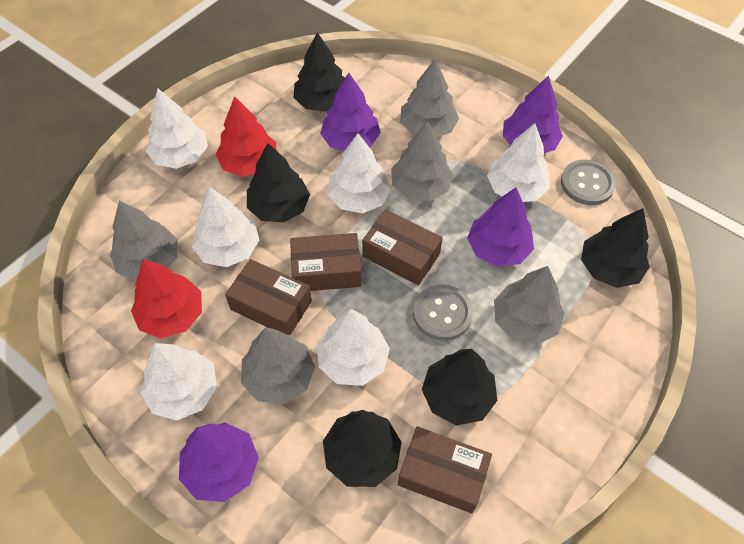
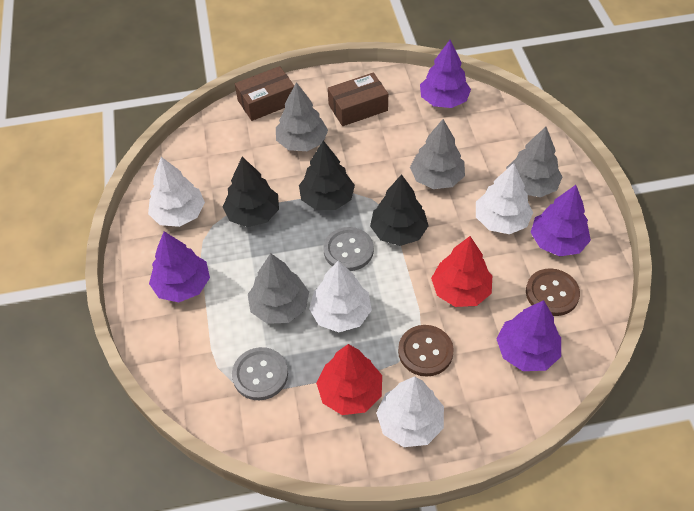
black tree: [247,143,310,223] [294,32,345,112] [323,410,402,487] [422,349,497,426] [581,208,650,288] = 5 -> [223,157,279,227] [299,141,355,210] [370,174,429,246] = 3
brown box: [225,259,312,335] [290,233,361,291] [362,209,443,286] [398,426,492,514] = 4 -> [235,66,294,121] [328,73,388,126] = 2
brown button: none = 0 -> [398,325,454,377] [526,268,580,316] = 2
grey tree: [110,201,178,281] [241,327,315,404] [391,121,453,201] [400,59,459,137] [494,266,565,345] = 5 -> [248,253,309,324] [276,82,328,151] [410,119,465,189] [506,127,563,197] = 4
white tree: [141,343,217,421] [146,88,208,169] [192,187,259,267] [317,309,390,386] [328,133,391,213] [487,123,550,202] = 6 -> [148,157,205,227] [309,261,372,332] [376,377,444,447] [476,163,533,234] = 4

